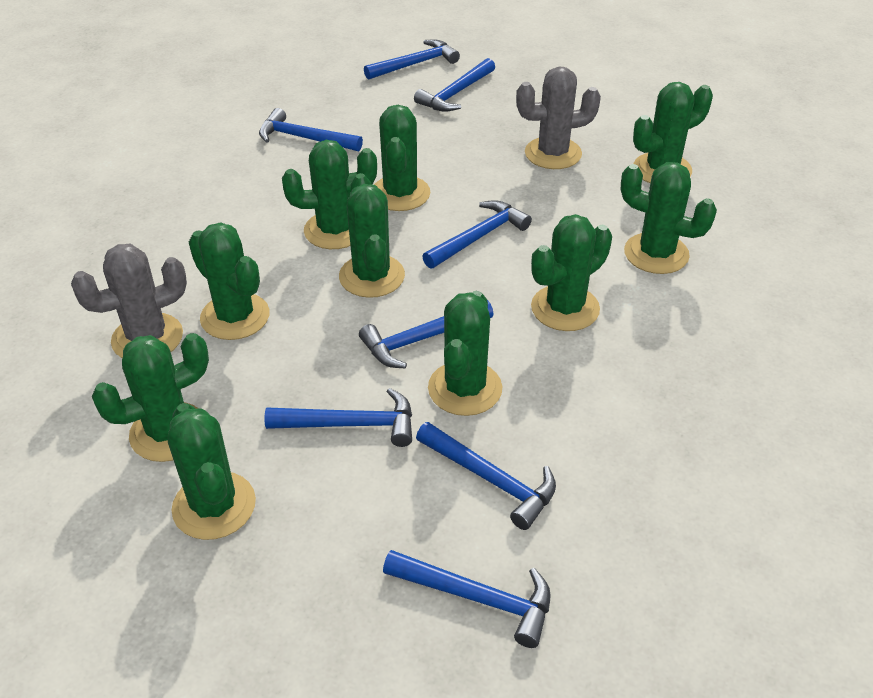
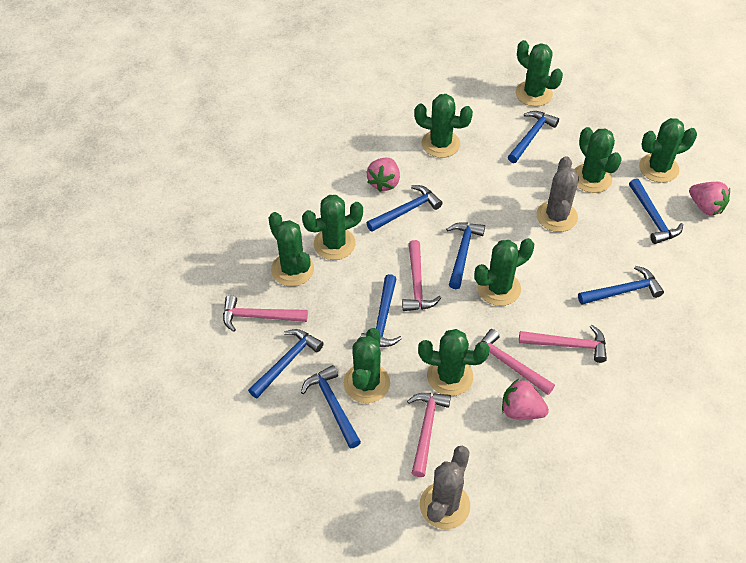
green cactus: [92,333,209,462] [168,403,256,540] [189,222,269,340] [282,140,377,249] [339,173,405,298] [374,105,431,211] [428,291,502,416] [531,214,612,331] [621,162,717,274] [633,82,713,183] = 10 -> [268,212,314,286] [302,195,363,260] [344,328,390,403] [414,94,473,158] [418,329,490,396] [474,238,534,306] [516,40,563,106] [574,127,622,193] [639,118,697,183] = 9
pink hammer: none = 0 -> [223,295,308,332] [402,240,441,311] [407,393,451,477] [479,329,555,395] [519,325,607,363] = 5
pink strawberry: none = 0 -> [367,158,400,192] [502,379,549,420] [689,182,730,216] = 3

